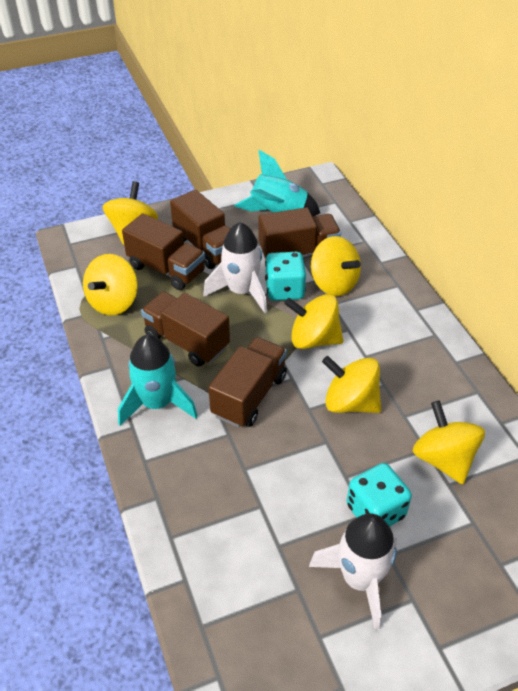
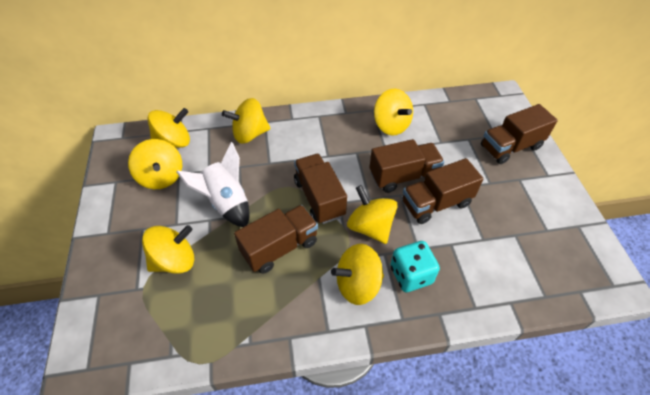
turquoise dice: [265,252,306,301] [347,463,412,527] = 2 -> [390,241,440,292] = 1
turquoise rocket: [118,335,198,426] [234,150,320,217] = 2 -> none = 0
white rocket: [203,222,267,313] [309,513,397,630] = 2 -> [176,142,250,227] = 1
yellow spinning top: [83,254,138,315] [103,181,158,245] [284,294,343,349] [311,236,361,296] [322,356,381,413] [413,400,485,484] = 6 -> [128,139,182,189] [142,225,194,274] [147,108,190,148] [222,98,271,144] [331,244,384,305] [347,185,398,244] [374,89,413,136] = 7

